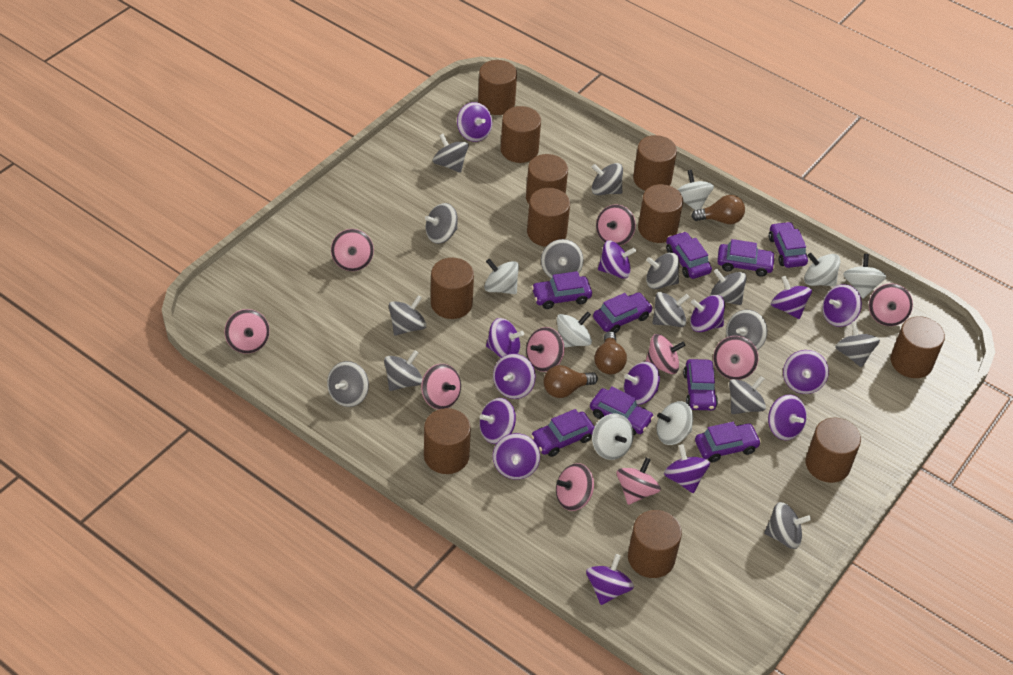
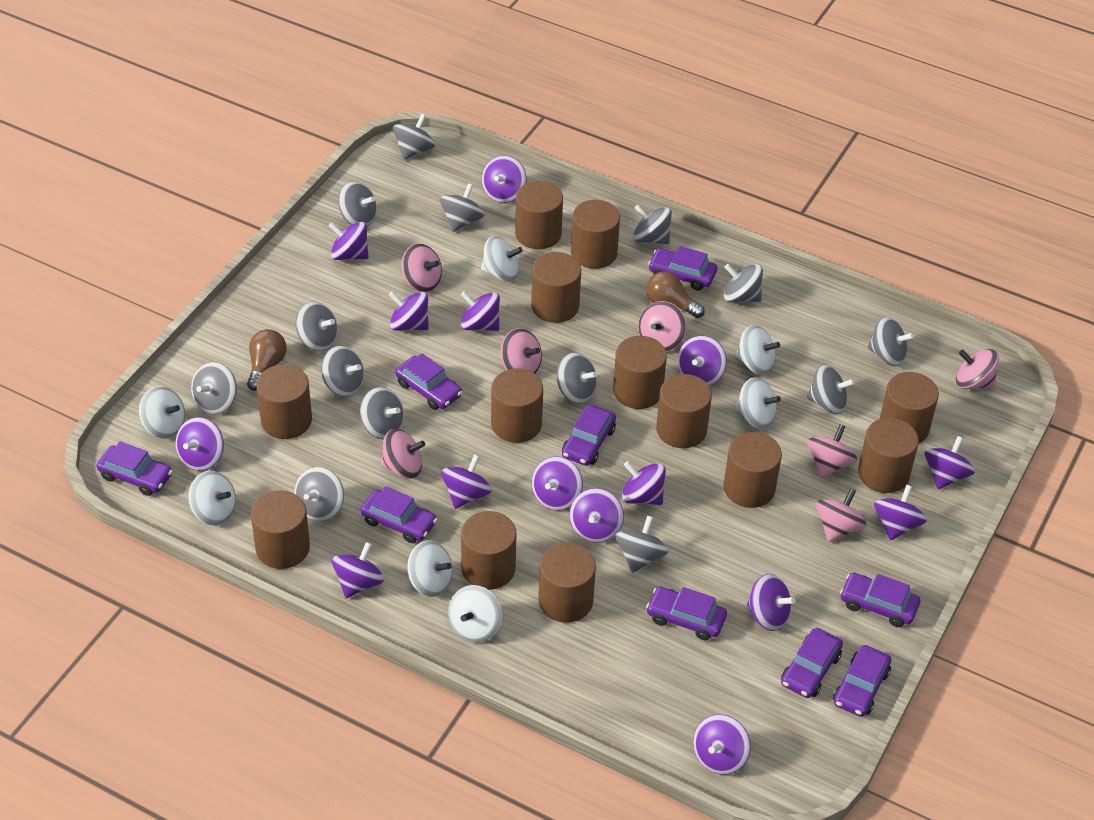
brown cylinder: [424,408,471,474] [431,258,474,319] [478,60,517,115] [501,106,541,163] [526,154,568,204] [527,188,570,247] [628,510,682,578] [633,135,677,191] [638,184,683,243] [806,417,861,483] [891,316,945,378] = 11 -> [251,490,310,569] [256,364,312,439] [461,511,517,590] [491,368,543,443] [515,181,563,249] [531,252,581,323] [538,543,596,623] [571,200,620,269] [613,336,667,409] [656,374,712,448] [724,432,782,508] [858,418,919,493] [880,372,939,444] = 13
brown light bulb: [543,365,598,398] [594,331,627,374] [691,195,745,224] = 3 -> [247,329,287,391] [646,271,705,318] = 2
pink spinning top: [224,309,270,354] [331,229,374,271] [421,364,461,409] [526,327,565,372] [556,463,594,511] [596,204,636,246] [616,457,661,505] [645,334,685,374] [713,336,758,380] [869,283,913,326] = 10 -> [381,429,425,479] [401,243,442,292] [500,328,542,373] [638,301,686,351] [807,424,857,478] [816,488,867,542] [956,349,999,389] = 7
purple spinning top: [457,102,492,142] [479,398,516,444] [486,318,524,358] [493,353,536,399] [493,433,540,480] [586,554,634,605] [598,240,636,279] [624,361,660,405] [664,444,710,493] [690,295,725,332] [768,395,807,440] [771,276,812,319] [783,350,829,394] [822,284,862,327] = 14 -> [176,417,224,471] [329,222,369,260] [331,542,384,598] [389,291,429,330] [441,454,492,509] [461,291,500,331] [482,155,527,203] [532,456,583,511] [570,488,624,543] [622,461,666,505] [677,336,727,386] [693,714,751,775] [747,574,795,631] [874,485,927,541] [925,436,975,489] = 15

